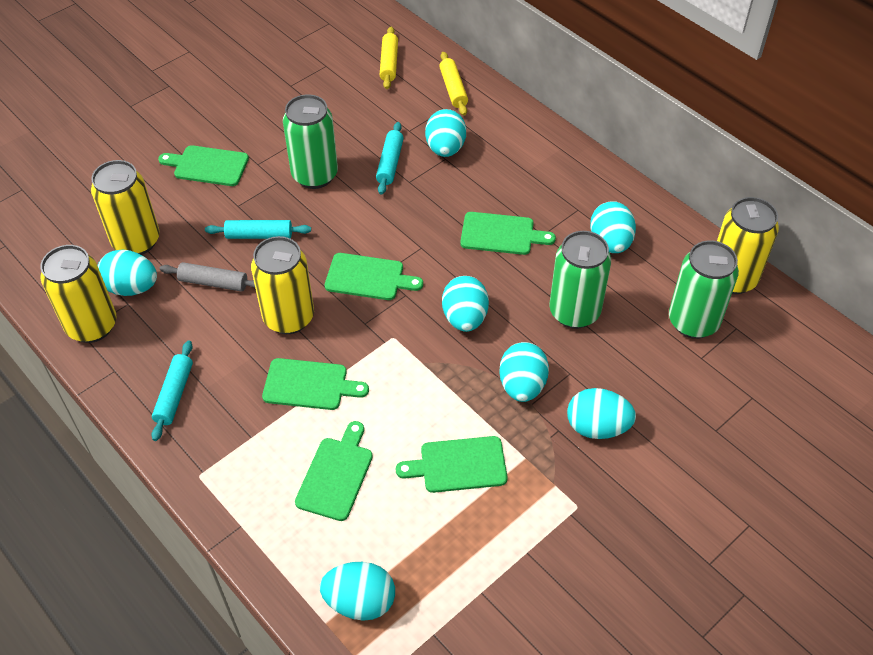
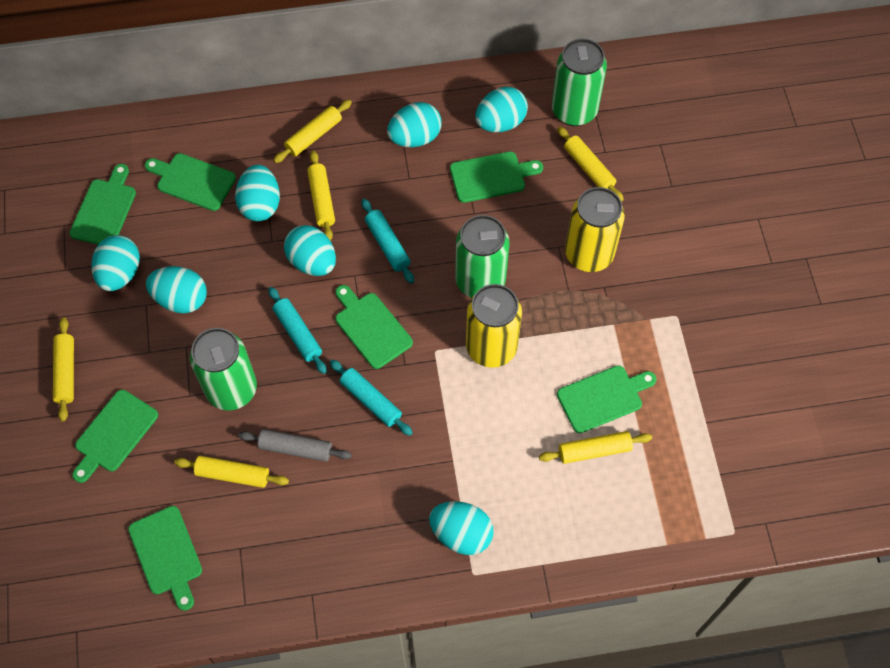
green cutting board: [158,145,249,186] [262,358,369,410] [295,421,373,521] [325,253,423,300] [396,436,507,493] [460,212,556,255] = 6 -> [70,164,136,245] [72,390,158,483] [128,506,202,611] [145,153,236,211] [335,285,413,369] [450,152,543,203] [557,365,656,433] = 7
yellow can: [40,245,116,343] [91,160,160,255] [251,236,314,334] [717,197,779,294] = 4 -> [466,284,522,368] [565,187,625,272] = 2
yellow rolling pin: [380,27,398,89] [439,52,468,116] = 2 -> [53,317,74,422] [174,456,289,488] [273,100,352,163] [307,151,335,241] [539,431,652,464] [558,127,624,202] = 6

